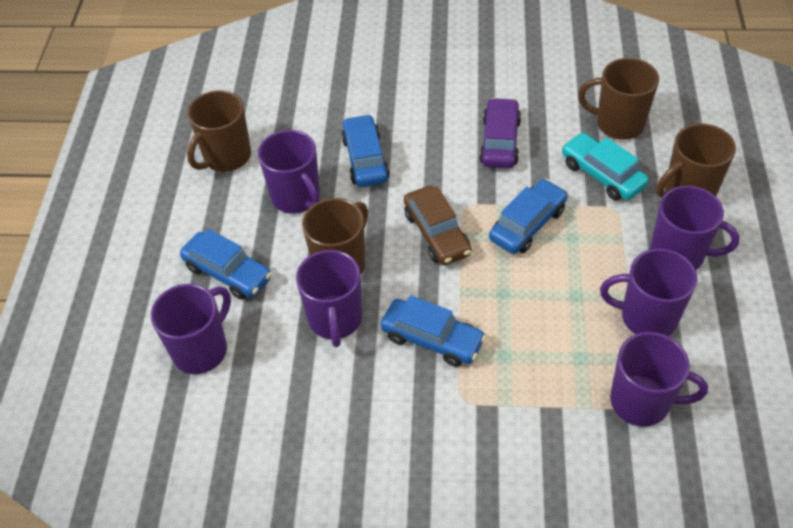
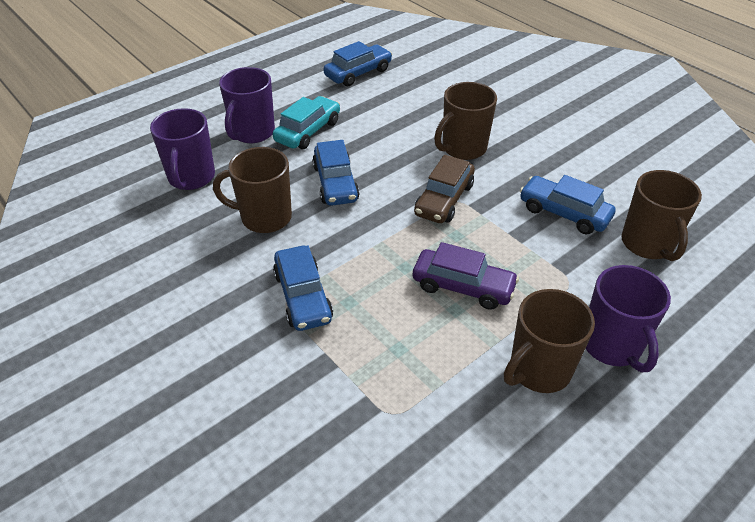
purple mug: [151,284,231,374] [258,130,320,214] [296,250,362,347] [600,248,697,336] [610,332,708,427] [650,186,739,270] = 6 -> [150,108,215,190] [219,67,275,143] [585,265,671,372] = 3

